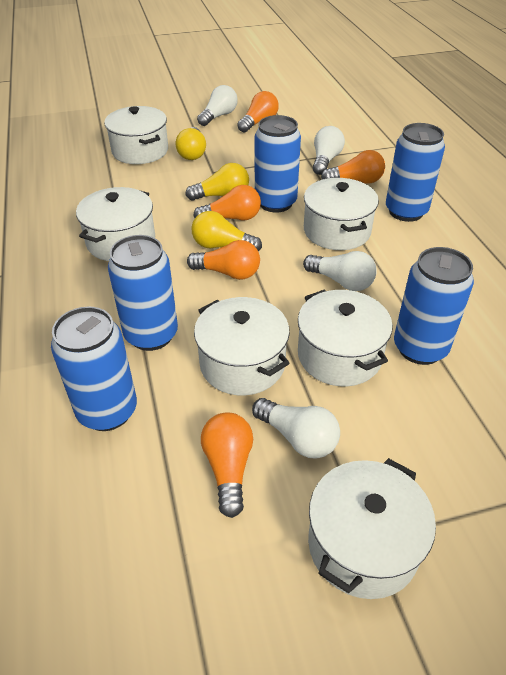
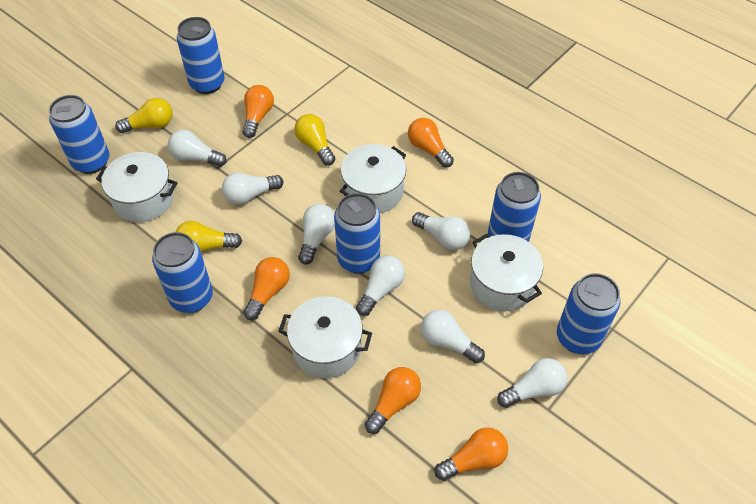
blue can: [51,306,137,431] [108,235,178,351] [255,115,301,213] [386,123,445,222] [394,247,474,365] = 5 -> [49,95,109,174] [152,232,213,313] [177,17,225,94] [334,193,380,274] [488,172,541,242] [557,273,621,354] = 6
white light bulb: [197,85,237,126] [252,398,340,459] [303,251,377,291] [313,126,345,175] = 4 -> [168,130,227,167] [222,173,284,205] [298,204,335,265] [356,256,405,316] [412,212,471,250] [421,310,485,363] [497,358,567,408] = 7
white pot: [76,187,155,261] [104,106,168,164] [194,297,290,395] [298,289,393,386] [304,178,379,250] [308,458,436,599] = 6 -> [96,152,178,222] [278,296,372,378] [340,144,406,213] [470,234,543,311] = 4

